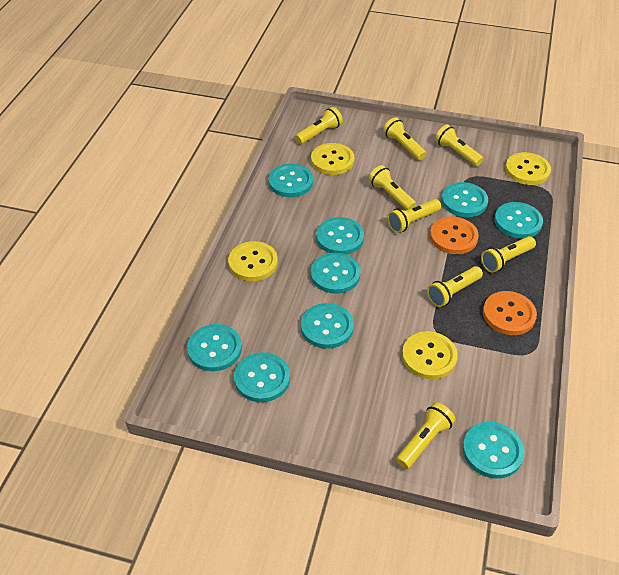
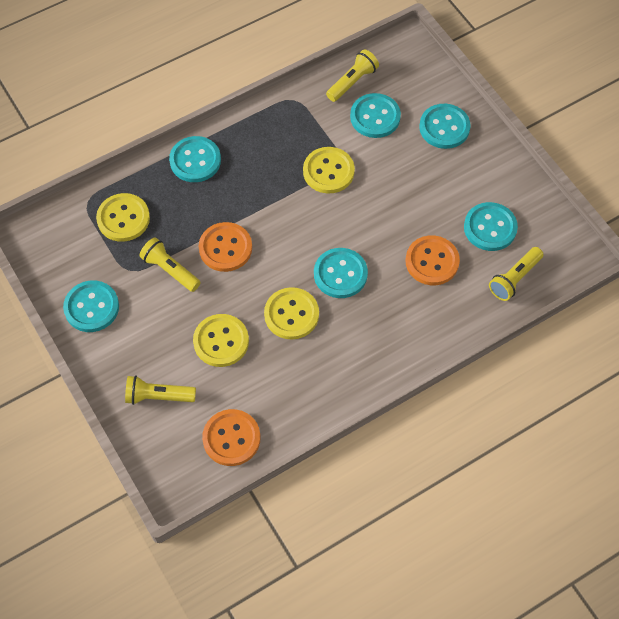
orange button: [430,216,479,254] [483,291,537,335] = 2 -> [199,222,252,272] [202,409,260,466] [406,235,460,285] = 3
turquoise button: [187,324,242,371] [234,352,290,402] [269,164,313,197] [301,303,354,349] [310,253,361,294] [316,217,364,255] [441,182,488,217] [463,422,524,479] [494,202,543,239] = 9 -> [63,281,119,332] [169,136,221,182] [314,248,368,298] [350,93,401,138] [419,104,471,149] [464,202,518,251] = 6
yellow flashlight: [295,107,343,144] [368,165,416,210] [383,117,427,160] [387,199,441,233] [396,402,456,469] [427,266,483,307] [435,124,484,166] [481,236,536,273] = 8 -> [125,375,196,405] [139,237,201,292] [326,49,379,102] [489,247,543,301] = 4

